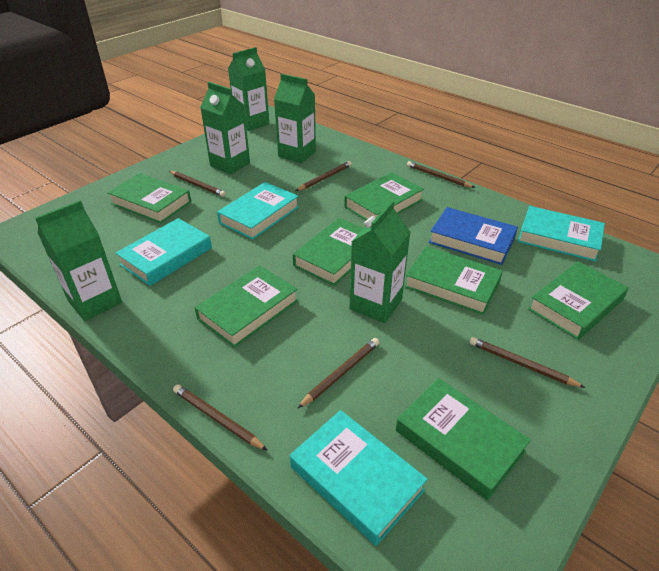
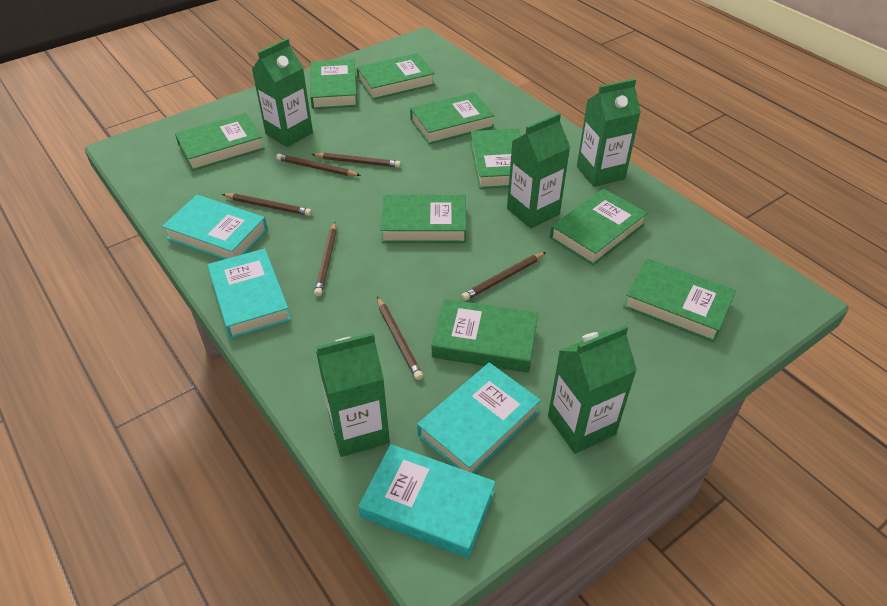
blue book: [429,207,518,265] = 1 -> none = 0
green book: [107,173,191,223] [194,265,298,348] [293,218,363,286] [344,172,424,220] [396,378,531,501] [404,246,503,315] [528,261,629,340] = 7 -> [175,113,265,171] [310,59,358,109] [357,53,435,100] [381,195,467,243] [410,92,495,144] [432,299,538,373] [470,128,521,189] [550,189,647,265] [623,258,736,342] = 9

